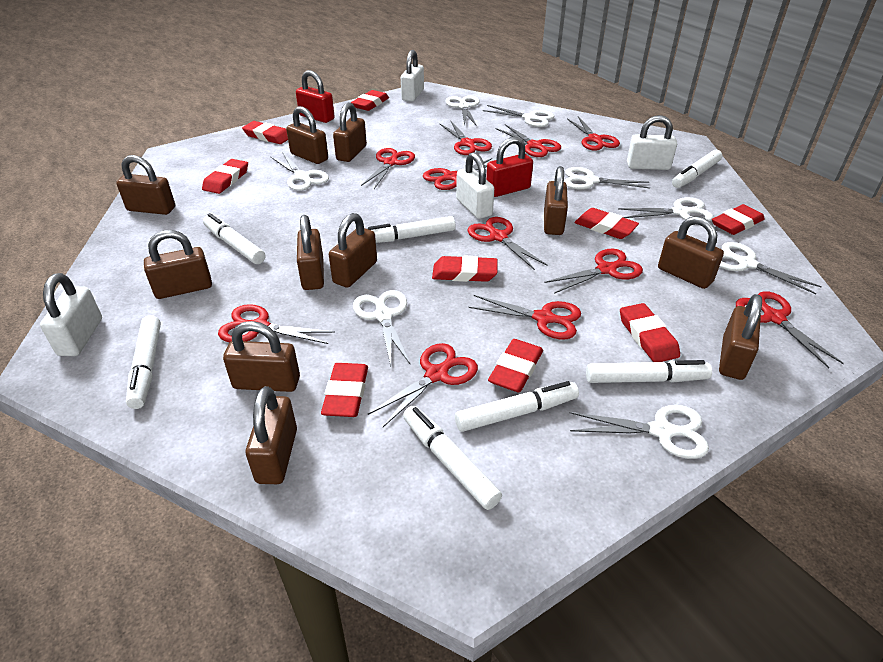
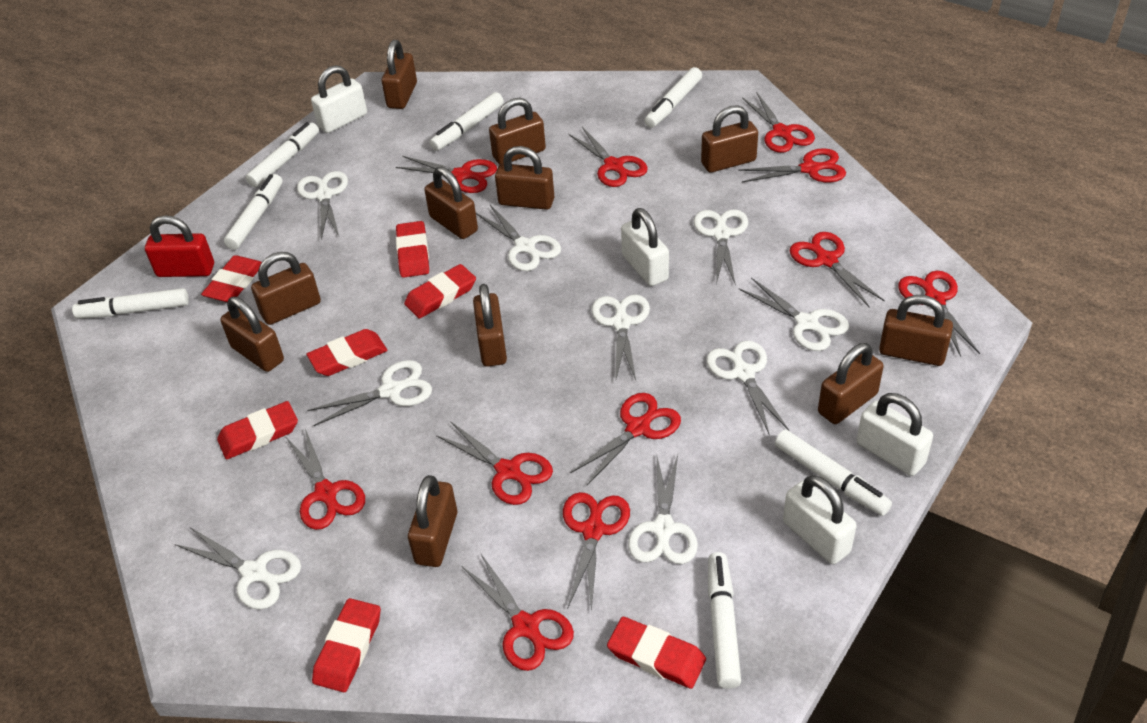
red eraser: [202,159,248,194] [242,121,288,144] [321,363,368,417] [351,90,389,111] [432,256,498,282] [488,339,543,392] [574,208,639,239] [620,303,680,362] [712,204,765,235] = 9 -> [201,255,262,302] [217,401,298,460] [307,329,387,376] [312,598,381,692] [396,221,429,278] [404,264,476,319] [607,617,706,689] = 7
red padlock: [296,70,335,123] [486,137,533,197] = 2 -> [145,215,214,277] = 1
white scissors: [271,152,329,191] [353,290,411,366] [445,95,480,126] [483,105,555,127] [564,167,650,189] [569,405,709,459] [618,197,713,221] [719,242,822,294] = 8 -> [175,527,301,609] [297,171,348,240] [307,360,432,426] [476,205,561,271] [592,295,650,380] [628,455,698,564] [694,209,748,285] [706,341,789,436] [739,278,849,351] = 9

